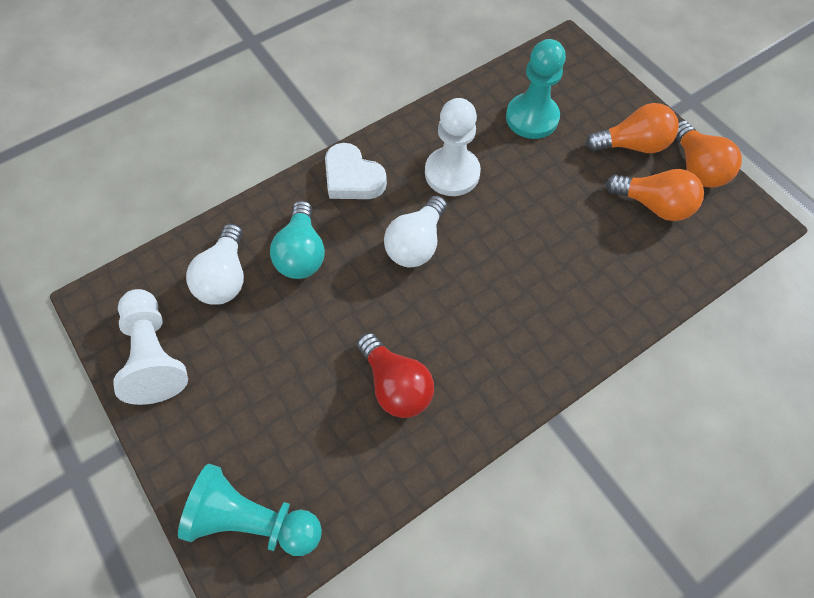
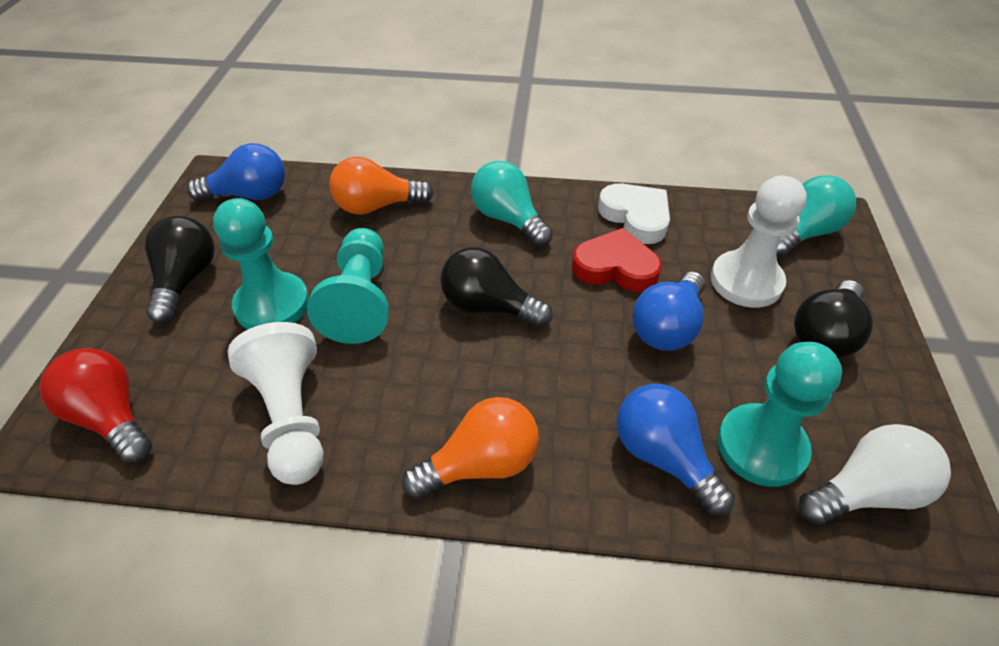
black light bulb: none = 0 -> [145,216,215,323] [441,247,553,327] [794,280,873,359] = 3
blue light bulb: none = 0 -> [187,143,285,201] [617,384,735,516] [632,272,705,351] = 3
orange light bulb: [586,103,679,153] [606,169,704,221] [675,121,742,188] = 3 -> [329,157,434,215] [402,397,539,499] = 2
red heart: none = 0 -> [572,228,662,292] = 1
turquoise light bulb: [270,200,325,279] = 1 -> [471,161,553,246] [776,175,856,257] = 2
turquoise pawn: [178,464,322,556] [506,39,566,139] = 2 -> [213,198,309,329] [307,228,389,344] [717,342,842,487] = 3
white light bulb: [186,224,244,305] [384,196,447,267] = 2 -> [799,424,951,525] = 1

